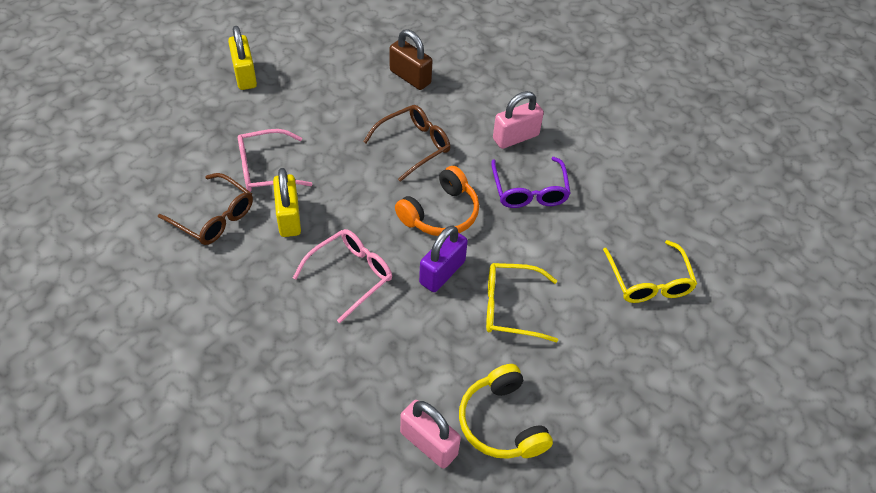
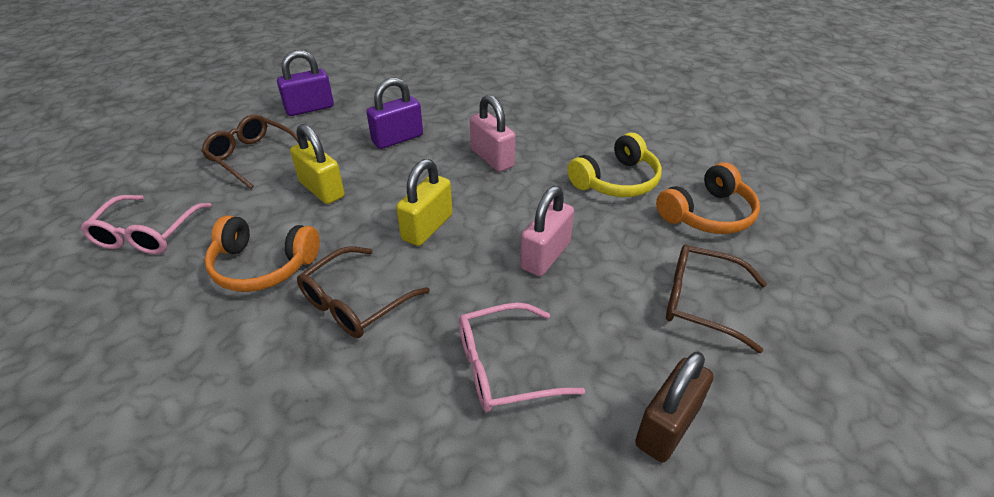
brown glasses: [158,173,253,245] [363,105,450,182] = 2 -> [201,114,299,189] [297,246,430,338] [666,244,767,353] = 3
orange headphones: [395,166,479,236] = 1 -> [204,215,320,292] [656,162,760,234] = 2
purple glasses: [491,157,571,208] = 1 -> none = 0
purple padlock: [419,225,468,292] = 1 -> [277,50,334,116] [367,78,423,149] = 2
yellow glasses: [486,263,558,342] [603,240,697,303] = 2 -> none = 0

